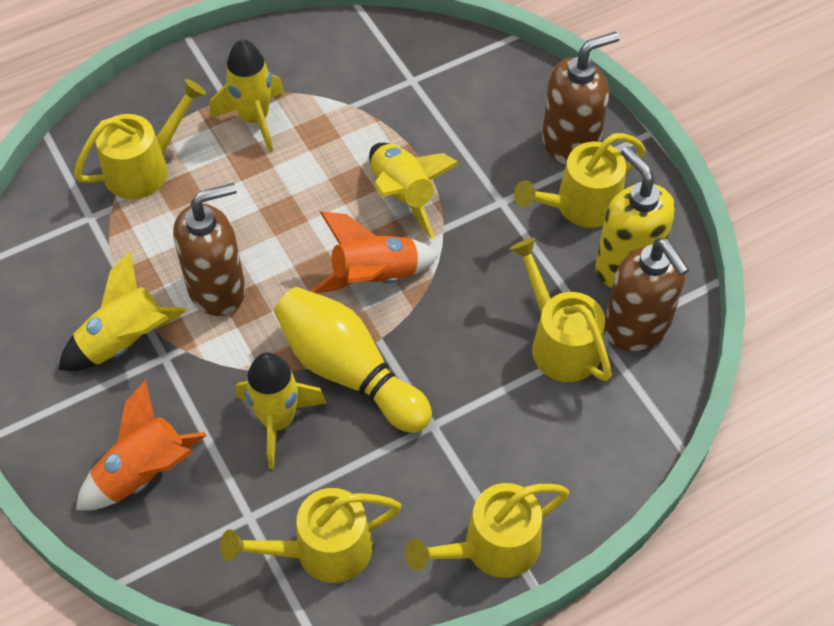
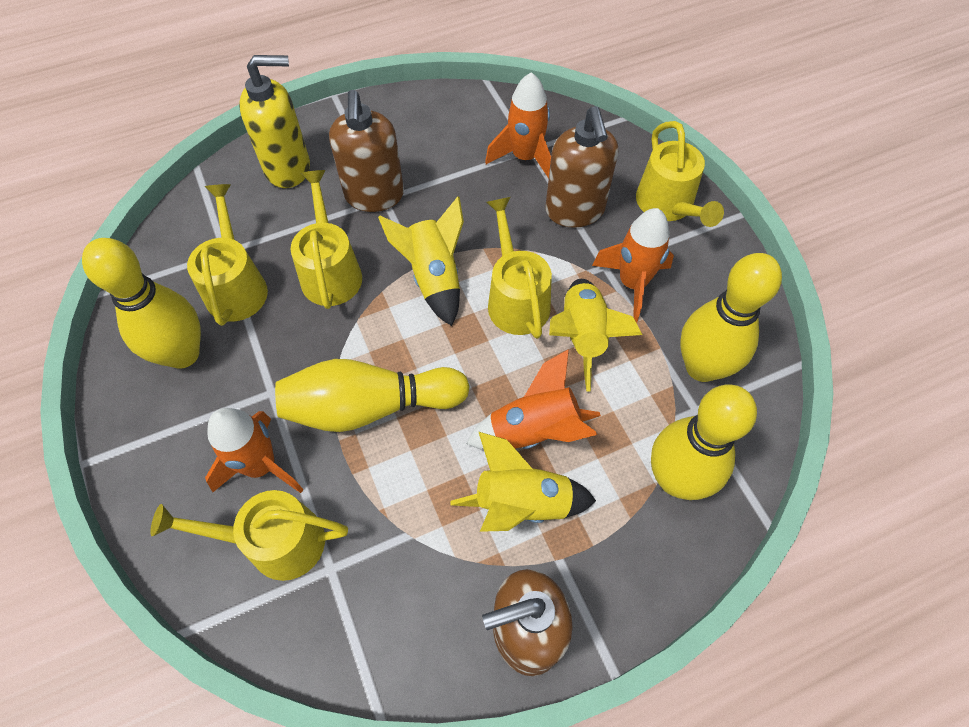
orange rocket: [76,380,207,511] [311,211,439,294] = 2 -> [205,408,304,493] [466,349,601,450] [485,72,551,179] [592,208,674,322] = 4
yellow bowling pin: [274,287,432,433] = 1 -> [82,238,201,369] [275,359,470,432] [651,385,757,500] [680,253,782,382] = 4
yellow rocket: [58,251,187,371] [210,39,284,153] [236,352,327,469] [369,143,460,239] = 4 -> [378,196,464,326] [451,432,596,532] [549,279,642,392] = 3

